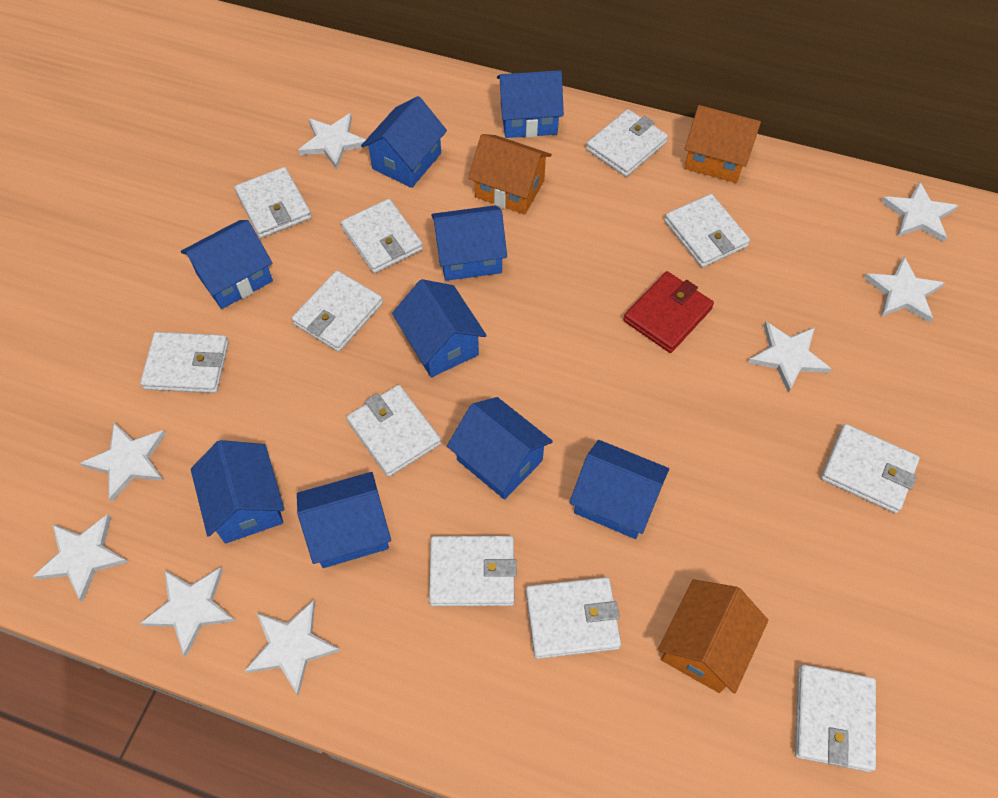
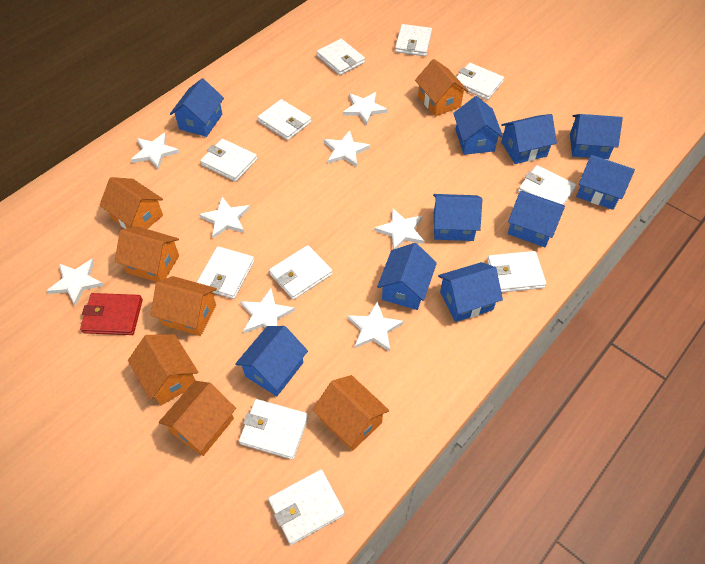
blue house: [181,220,273,309] [191,440,285,543] [297,472,391,568] [361,96,447,188] [392,279,487,378] [431,205,507,281] [447,397,553,500] [497,70,564,138] [569,440,669,539] = 9 -> [170,78,224,137] [235,326,308,396] [377,243,437,310] [433,194,482,241] [438,262,503,322] [453,96,503,155] [501,114,557,164] [508,191,565,247] [570,114,623,159] [576,155,635,210] = 10
orange house: [468,134,552,215] [658,579,768,693] [684,105,761,183] = 3 -> [99,177,163,229] [115,227,179,282] [128,334,198,406] [151,276,217,336] [159,381,236,456] [313,375,389,451] [415,59,468,116] = 7

